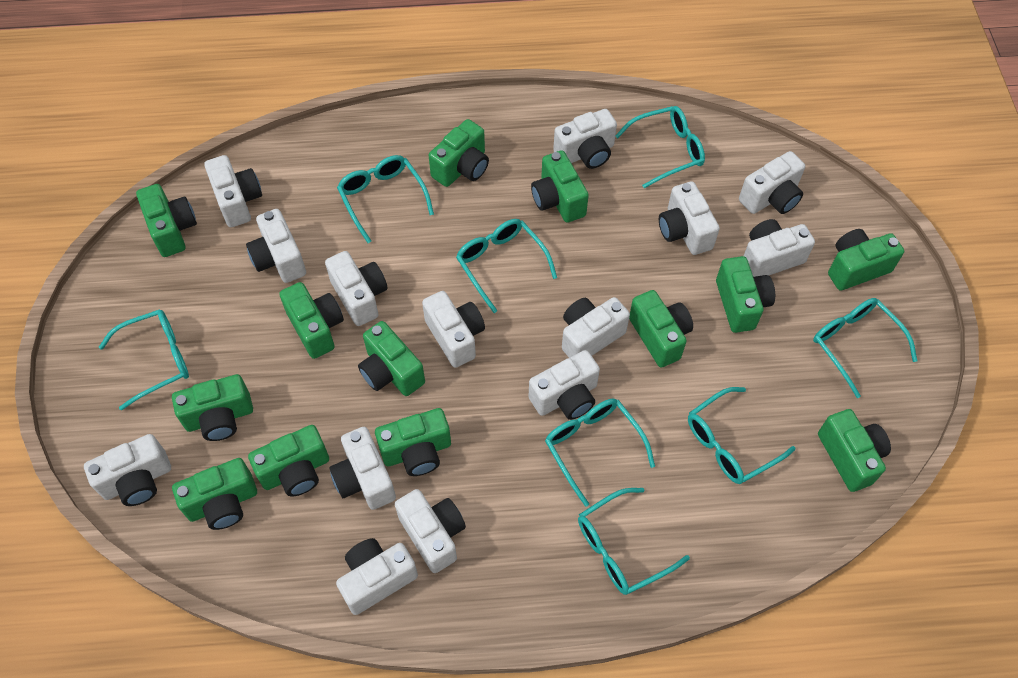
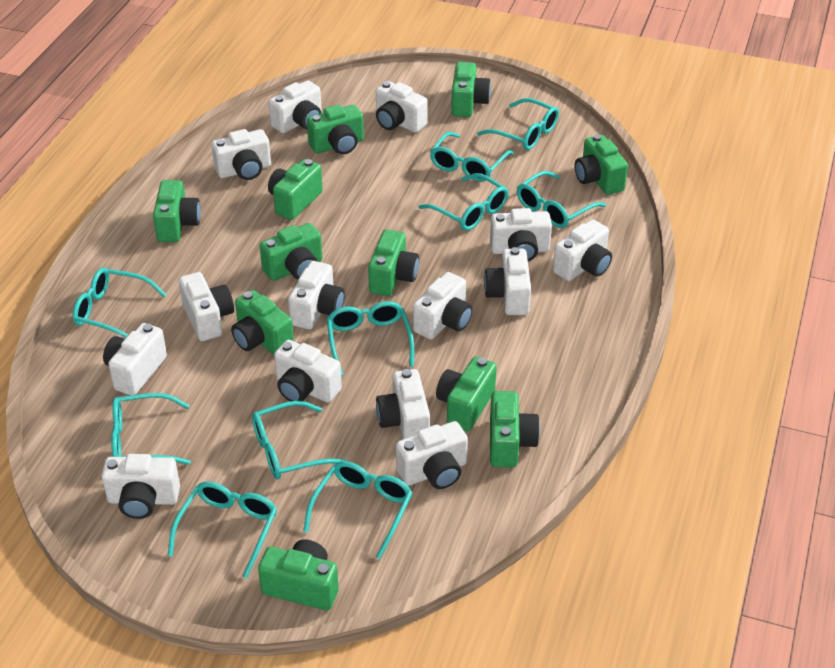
green camera: [136,184,197,257] [172,374,253,441] [172,458,257,530] [248,425,329,496] [279,282,344,359] [358,321,425,396] [375,408,451,476] [429,119,489,187] [531,150,589,223] [629,290,693,368] [716,256,775,333] [818,409,891,492] [828,229,904,291] = 13 -> [153,180,201,242] [231,290,294,355] [258,539,339,610] [260,223,322,281] [268,159,323,220] [307,105,364,154] [368,230,419,296] [436,356,497,431] [451,62,491,117] [490,391,540,468] [575,134,628,195] = 11
turquoise glasses: [99,309,189,410] [337,155,434,243] [456,219,557,313] [545,399,655,507] [578,488,690,595] [615,106,705,188] [688,387,795,484] [813,298,917,398] = 8 -> [72,268,166,338] [111,393,191,465] [168,481,277,578] [252,401,347,479] [303,461,413,559] [327,301,414,376] [419,173,508,231] [430,132,514,182] [477,98,559,150] [517,171,606,228] = 10

